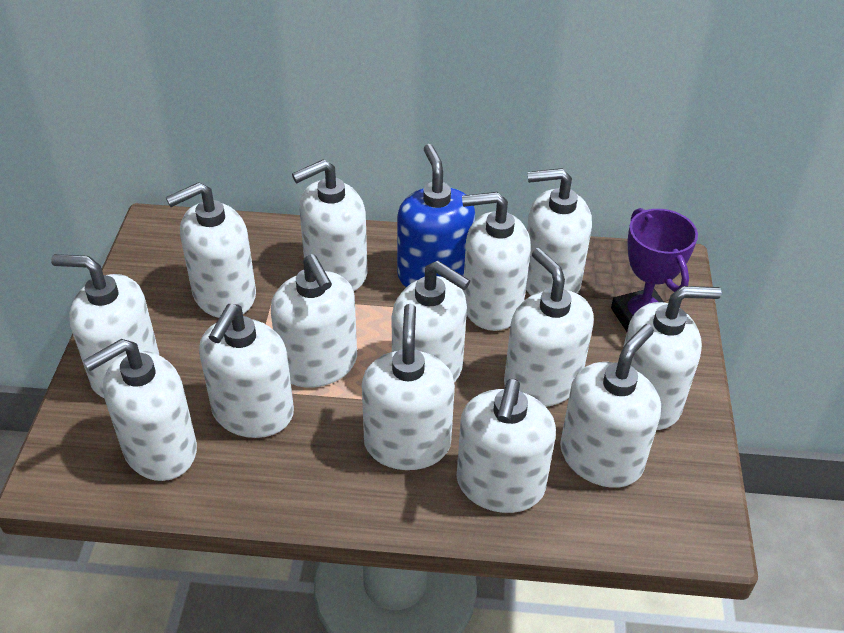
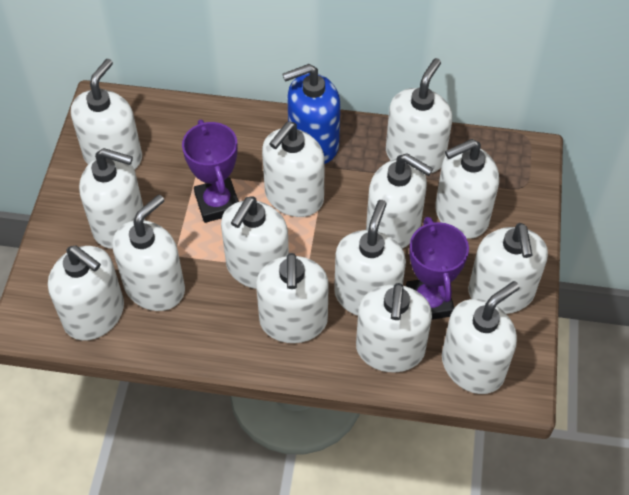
purple trophy: [611,208,698,332] = 1 -> [182,119,239,223] [406,217,469,320] = 2

